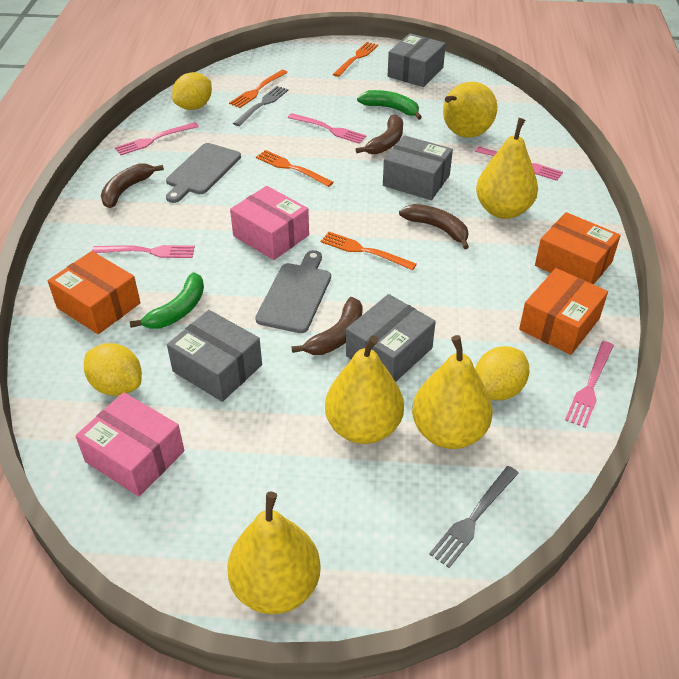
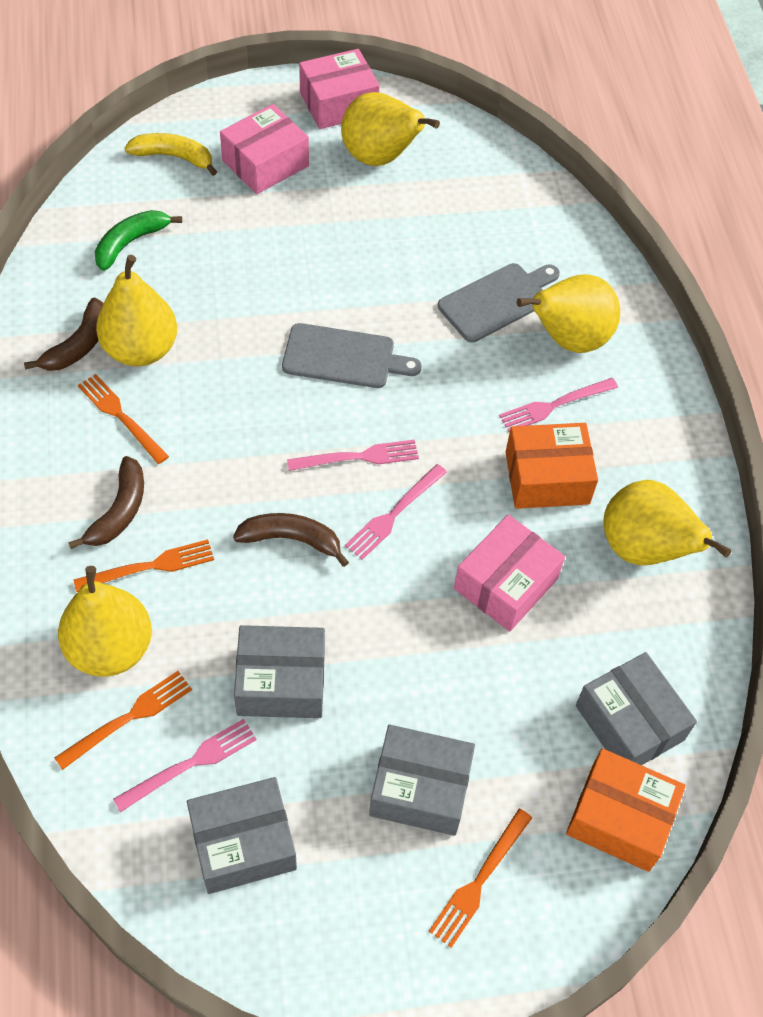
brown banana: [101,163,164,208] [291,297,363,355] [356,114,403,154] [399,204,469,249] = 4 -> [24,298,103,371] [68,456,144,549] [233,513,349,567] = 3
green banana: [130,272,204,329] [357,90,422,120] = 2 -> [95,210,182,271] = 1
grey fork: [233,86,288,126] [429,466,519,568] = 2 -> none = 0
orange box: [48,251,141,334] [519,268,608,355] [535,212,621,285] = 3 -> [506,423,598,509] [566,748,686,872] = 2
pink box: [75,392,184,497] [230,186,309,260] = 2 -> [220,104,309,194] [299,49,380,129] [454,515,565,632] = 3
pink fork: [92,245,195,258] [115,122,199,155] [288,113,366,144] [475,147,563,181] [565,341,614,428] = 5 -> [113,719,257,812] [287,440,419,471] [345,464,447,560] [499,378,618,432] = 4
yellow banana: none = 0 -> [124,133,217,176] = 1
yellow lemon: [84,343,142,396] [172,72,212,110] [475,346,530,400] = 3 -> none = 0

